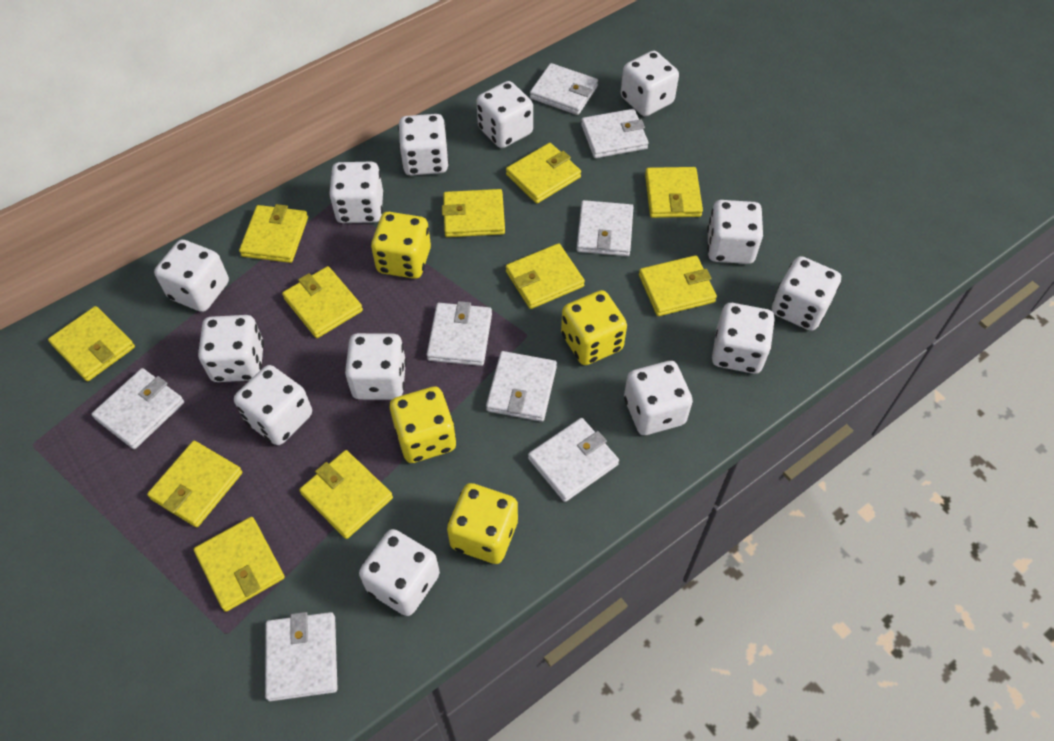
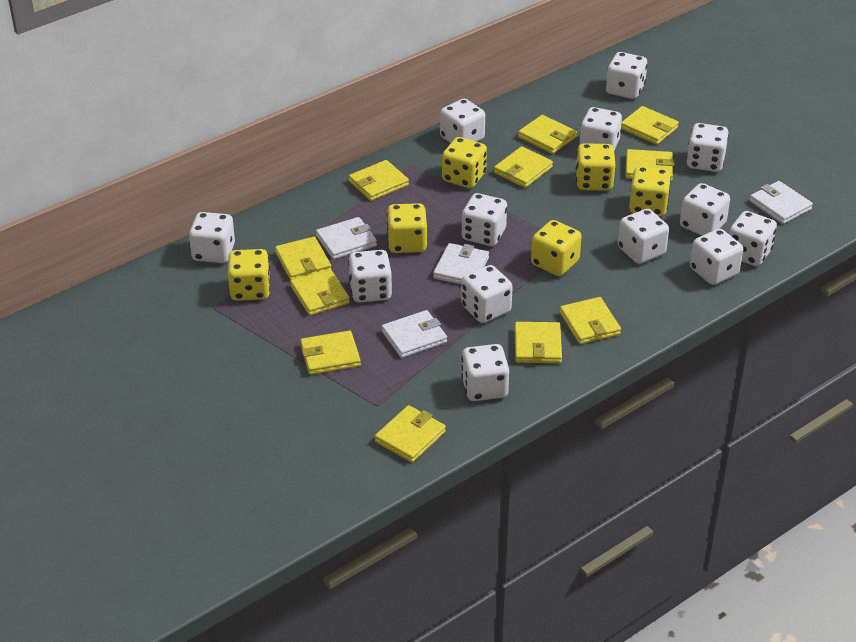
white wallet: [91,368,184,449] [265,612,338,701] [427,301,492,366] [486,351,557,422] [528,418,619,502] [530,63,598,115] [576,200,633,256] [581,109,648,158] = 8 -> [316,217,377,259] [381,310,447,358] [433,243,489,284] [750,181,813,224] = 4
yellow dice: [371,212,431,279] [390,387,456,463] [447,483,518,564] [561,290,627,365] = 4 -> [228,249,270,301] [387,203,427,253] [442,137,487,188] [531,220,582,276] [576,143,615,191] [629,166,671,216] = 6

